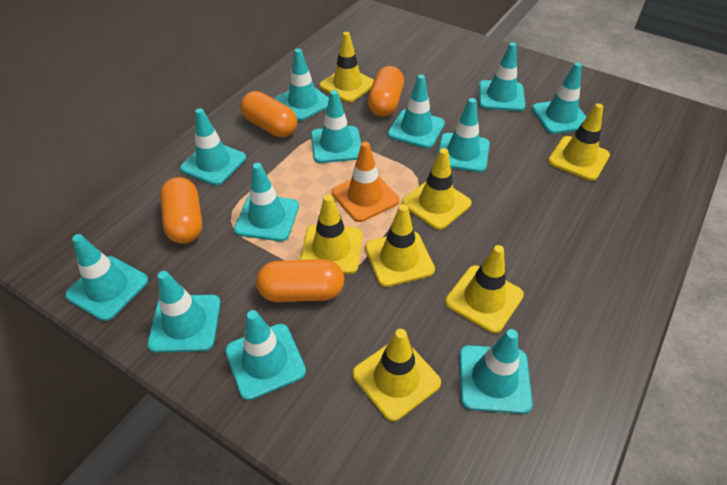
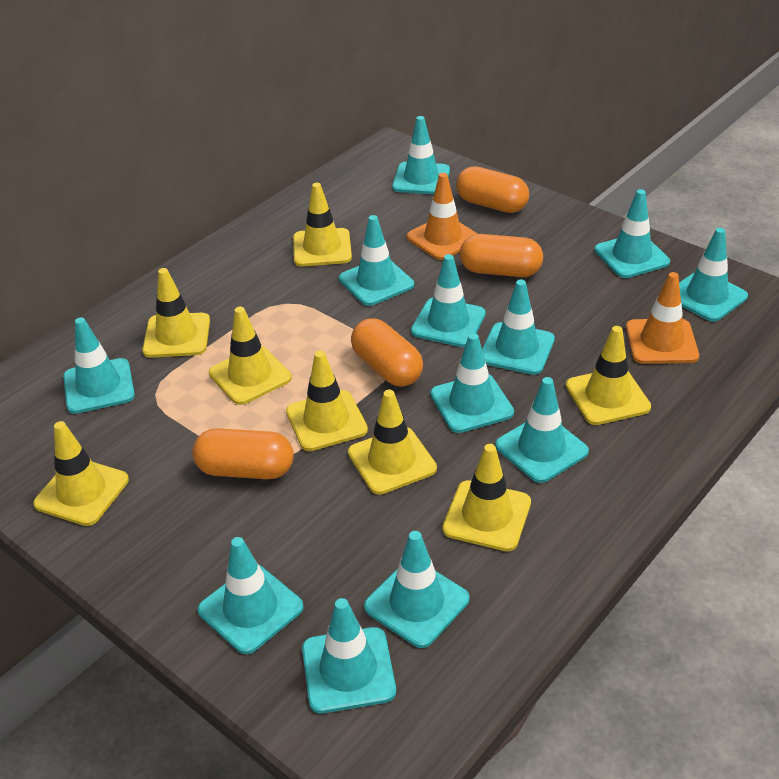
orange traffic cone: [332,141,399,222] = 1 -> [407,173,478,260] [626,272,699,364] = 2
yellow traffic cone: [300,194,362,274] [319,32,374,102] [353,329,441,421] [365,204,435,287] [402,148,472,230] [445,245,524,333] [548,103,610,181] = 7 -> [33,421,129,526] [142,268,210,358] [209,306,292,405] [286,350,368,451] [293,183,352,267] [348,390,437,495] [443,444,531,551] [566,326,651,425] = 8

